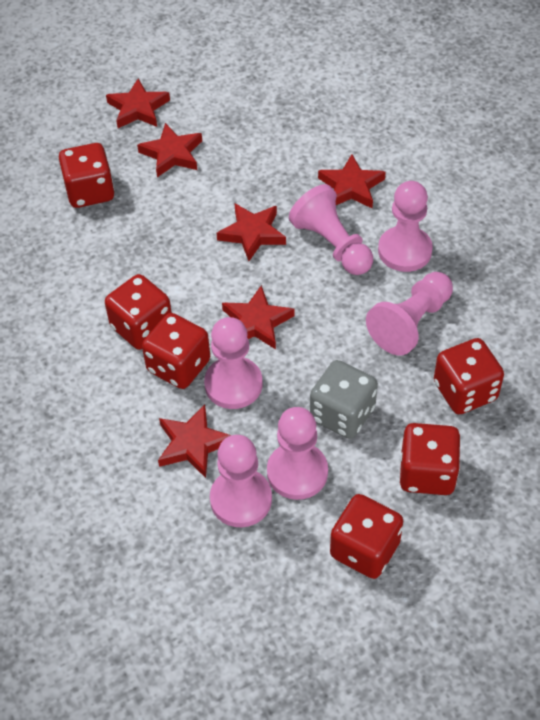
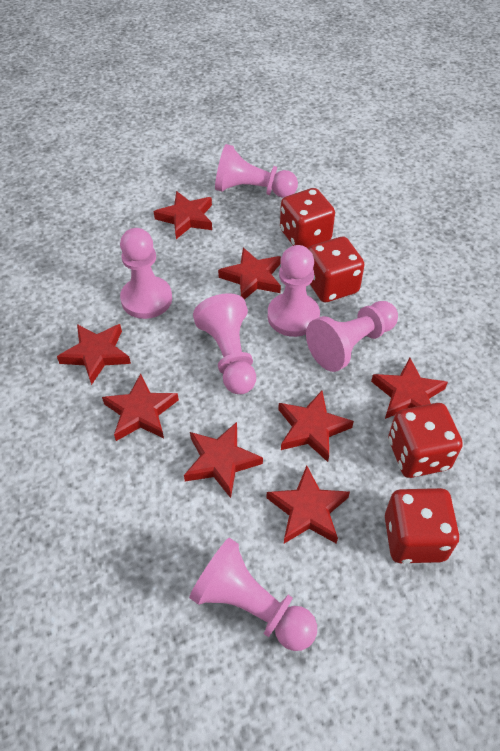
grey dice: [310,360,378,439] = 1 -> none = 0
red dice: [59,143,114,208] [105,274,172,350] [142,313,210,389] [330,494,403,579] [400,423,461,495] [434,338,504,414] = 6 -> [280,188,335,249] [308,237,364,302] [385,488,459,563] [388,403,463,478] = 4
red star: [106,79,170,128] [137,123,202,177] [158,404,231,478] [217,203,286,261] [222,285,295,349] [318,154,386,208] = 6 -> [57,324,131,385] [102,373,179,441] [154,191,212,239] [184,422,263,498] [218,248,281,300] [267,466,350,544] [278,391,354,462] [371,358,448,419] = 8

